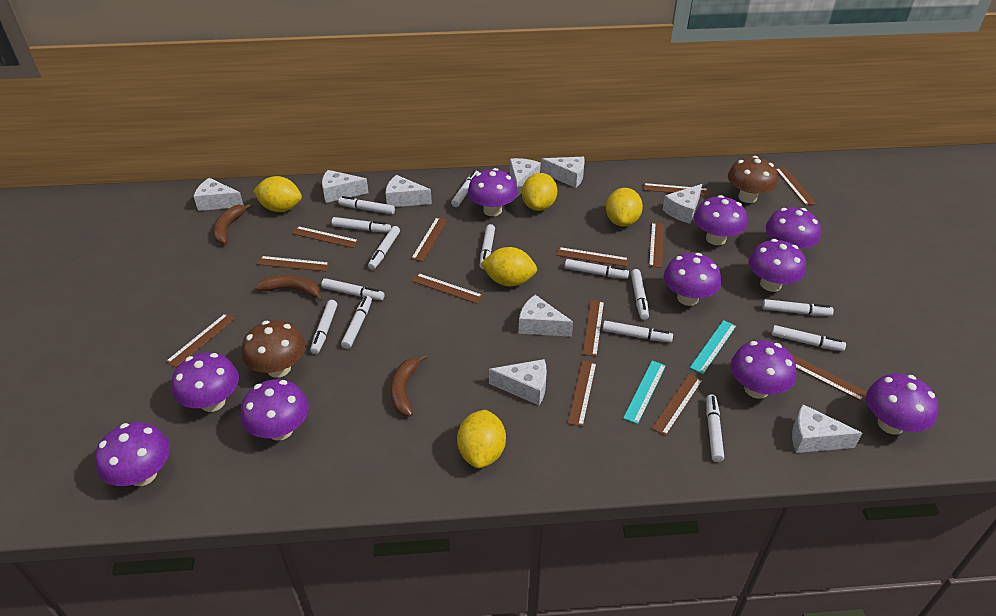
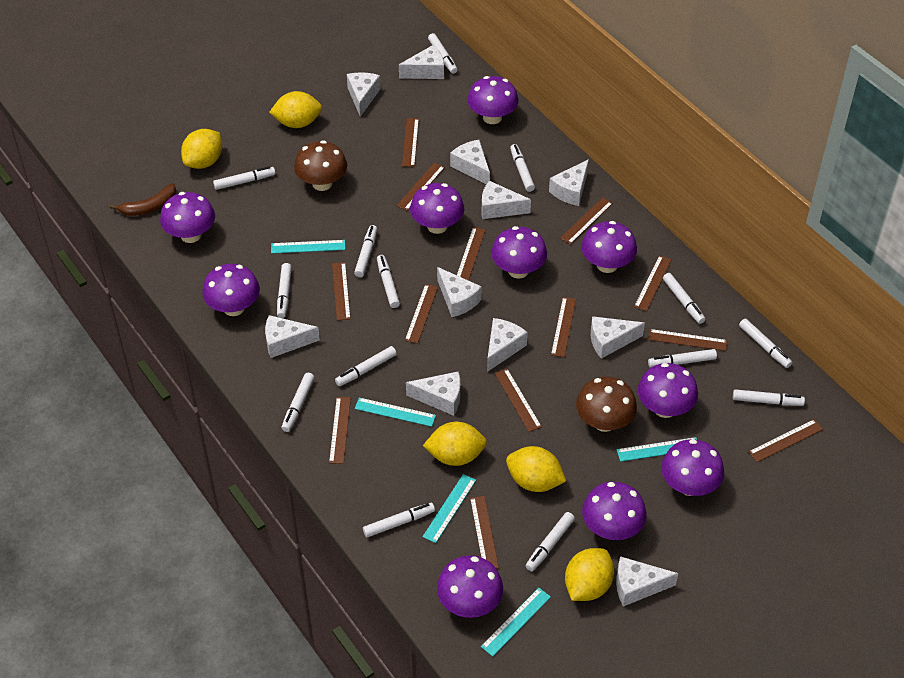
brown banana: [213,203,254,244] [256,275,323,302] [390,354,427,417] = 3 -> [110,183,176,216] = 1
turquoise ruler: [623,361,666,424] [690,320,736,374] = 2 -> [271,240,345,254] [355,398,436,427] [422,474,476,543] [481,588,551,656] [617,437,697,462] = 5
white cheese: [194,178,243,211] [322,170,369,203] [386,175,432,207] [489,359,547,405] [510,158,541,198] [519,295,573,337] [541,157,585,188] [663,184,702,223] [792,404,862,453] = 9 -> [265,315,320,358] [347,72,381,117] [399,45,444,79] [406,371,460,416] [437,267,482,317] [450,140,490,184] [482,181,531,219] [487,318,528,372] [549,159,589,206] [591,316,645,359] [616,556,678,607] = 11

